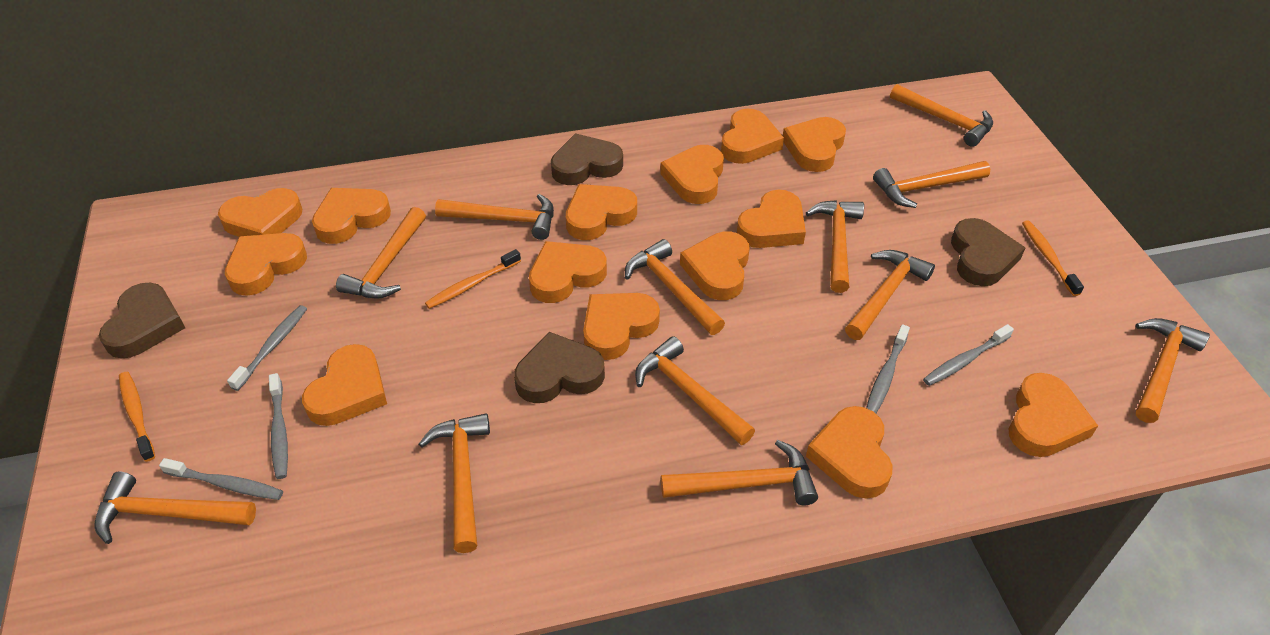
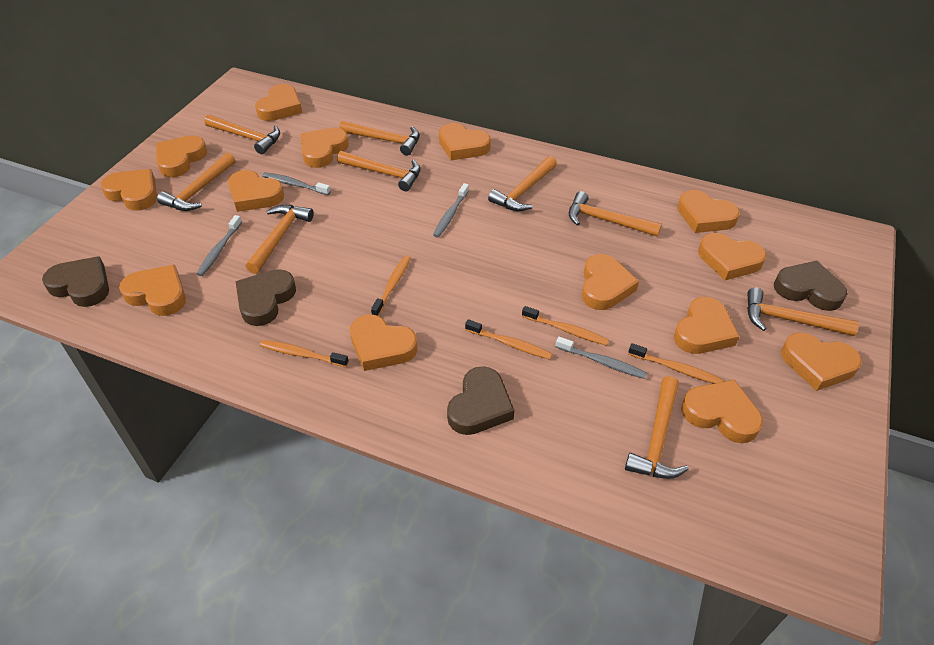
grey toothbrush: [159,458,283,500] [227,305,307,391] [269,373,288,479] [866,324,910,413] [923,324,1014,386] = 5 -> [197,215,242,276] [262,172,331,195] [433,183,469,238] [556,337,647,379] = 4
orange hammer: [94,472,256,544] [336,207,426,298] [419,413,490,553] [435,194,554,240] [625,239,725,335] [635,336,755,445] [661,440,818,505] [806,200,864,293] [845,250,935,340] [873,161,990,208] [890,84,993,147] [1136,318,1210,423] = 12 -> [157,152,236,211] [204,114,280,154] [246,205,314,274] [337,151,420,191] [339,121,420,156] [488,156,557,211] [569,191,662,237] [625,376,688,479] [747,288,859,336] = 9
orange toothbrush: [119,372,155,462] [425,249,521,309] [1022,220,1084,296] = 3 -> [260,340,349,367] [371,255,411,316] [465,319,552,360] [522,306,609,346] [628,343,723,384] = 5

